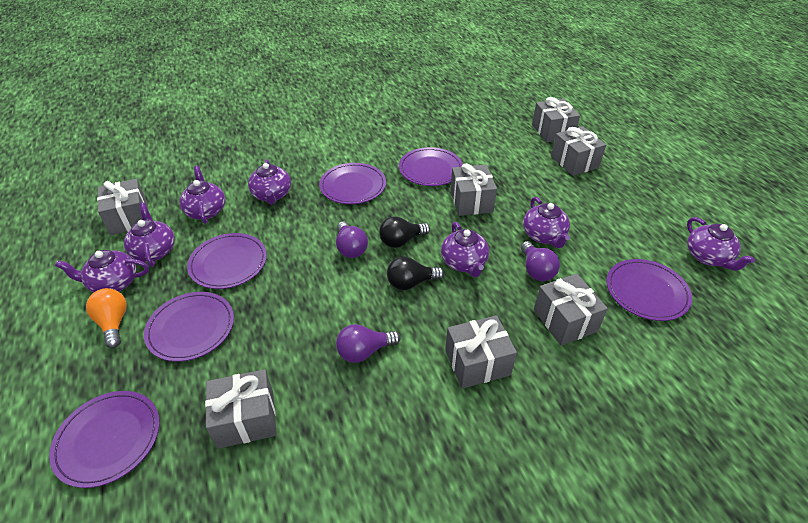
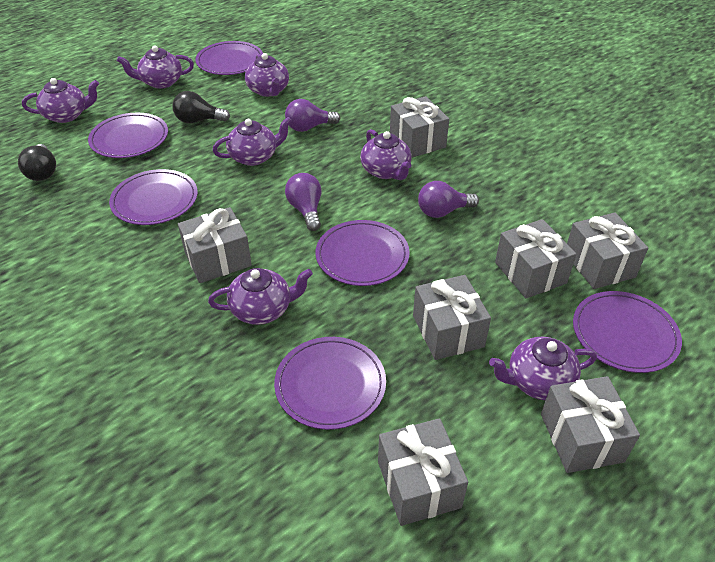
orange light bulb: [86,288,127,348] = 1 -> none = 0

